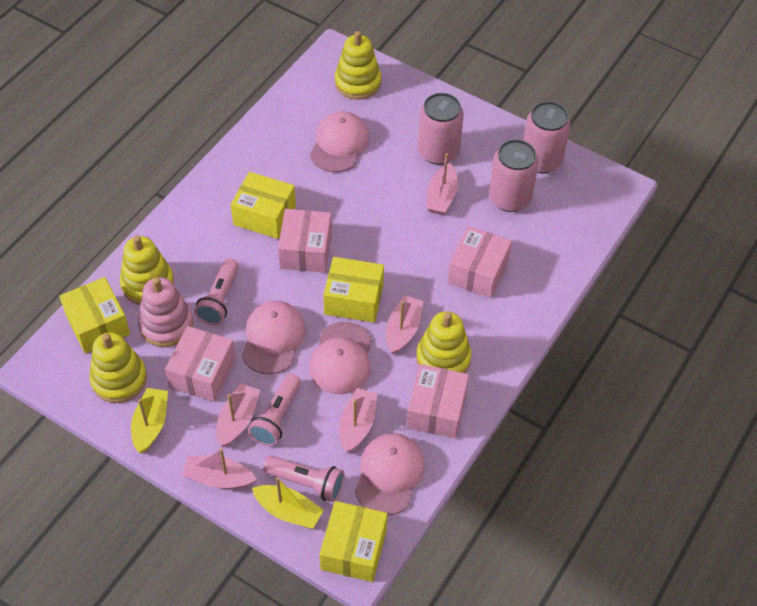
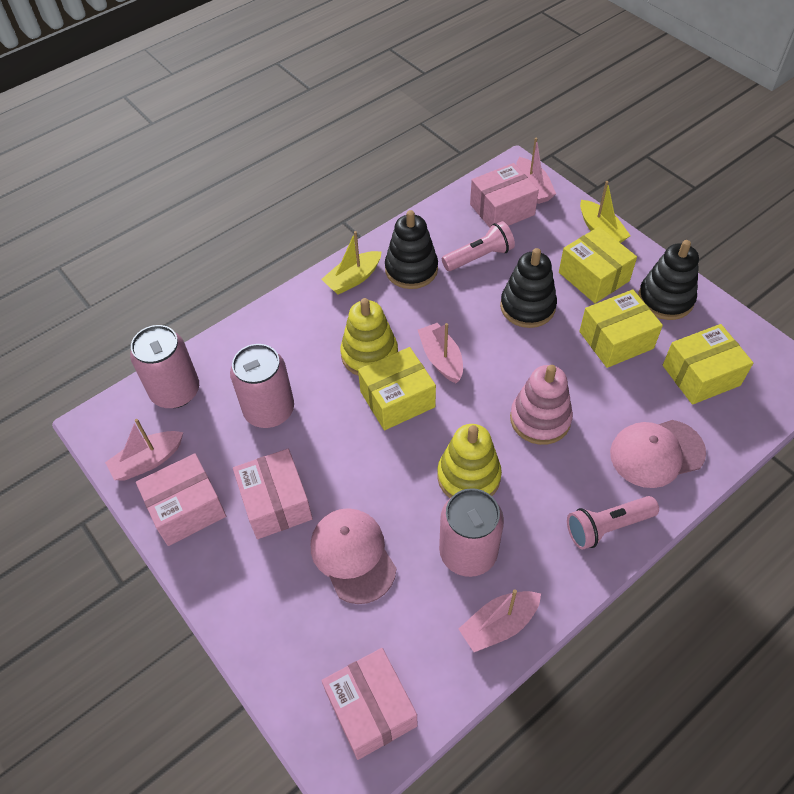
black stacking toy: none = 0 -> [385,210,438,289] [500,248,557,328] [638,240,699,320] = 3
pink boat: [182,448,257,489] [217,383,260,447] [339,388,377,453] [386,295,423,354] [426,153,458,215] = 5 -> [105,419,183,481] [418,323,463,383] [459,589,541,652] [516,138,556,204] = 4
pink cap: [242,301,306,374] [309,322,372,394] [310,111,370,172] [355,433,425,515] = 4 -> [311,508,396,604] [610,420,706,488] = 2
pink flashlight: [194,258,239,325] [248,374,301,446] [263,456,345,502] = 3 -> [442,221,515,271] [567,496,659,550] = 2
yellow stacking toy: [89,332,147,403] [120,236,174,305] [335,31,381,100] [416,311,471,373] = 4 -> [340,298,398,376] [437,424,502,498] = 2

